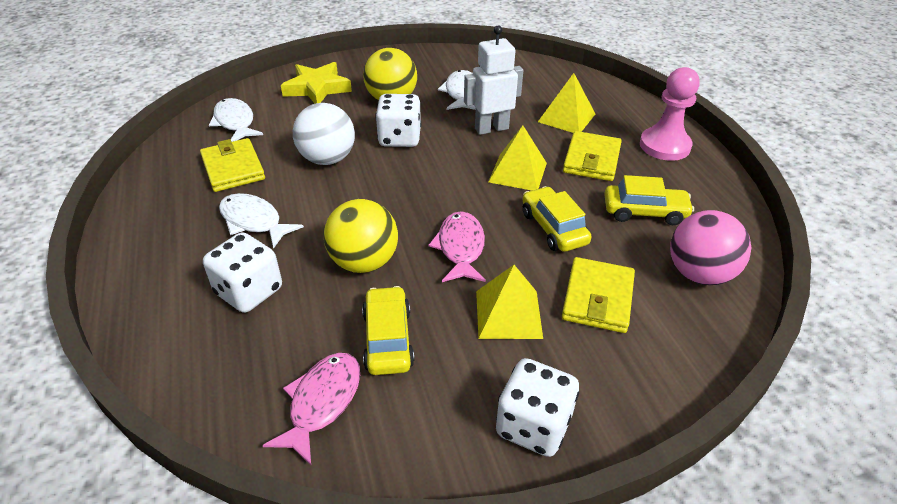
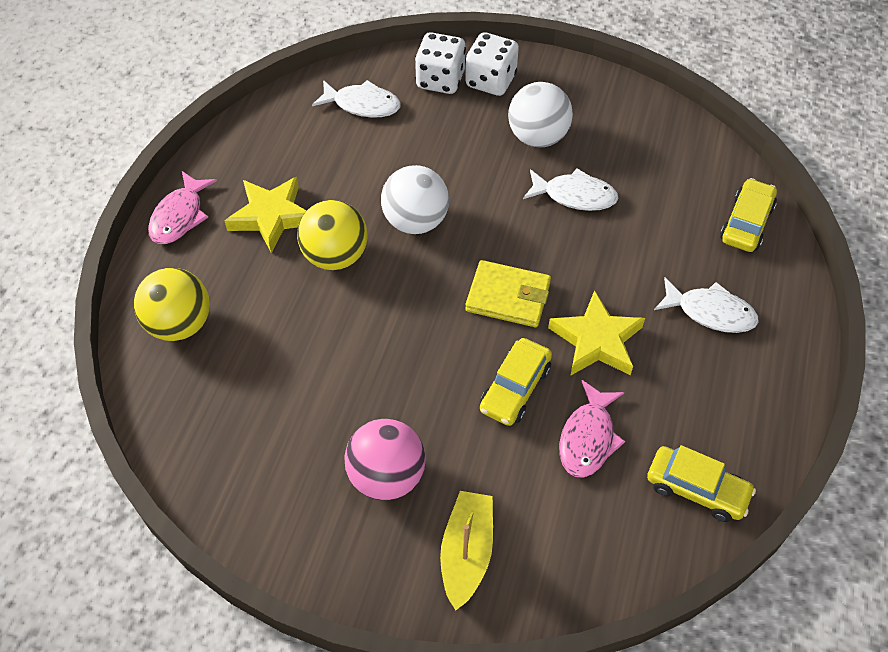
pink pawn: [640,67,700,161] = 1 -> none = 0
white ball: [293,103,355,165] = 1 -> [381,165,449,234] [508,82,573,147] = 2
white dice: [203,232,282,313] [375,94,421,147] [496,358,579,457] = 3 -> [415,32,466,94] [465,32,519,96] = 2
white robot: [464,25,523,135] = 1 -> none = 0
yellow boat: none = 0 -> [440,491,493,610] = 1
yellow pyramid: [476,265,543,339] [488,125,547,191] [538,73,595,133] = 3 -> none = 0
yellow star: [281,62,352,104] = 1 -> [225,177,307,253] [548,290,645,376] = 2
yellow wallet: [200,138,265,192] [562,257,635,333] [563,131,622,181] = 3 -> [465,260,551,327] = 1

